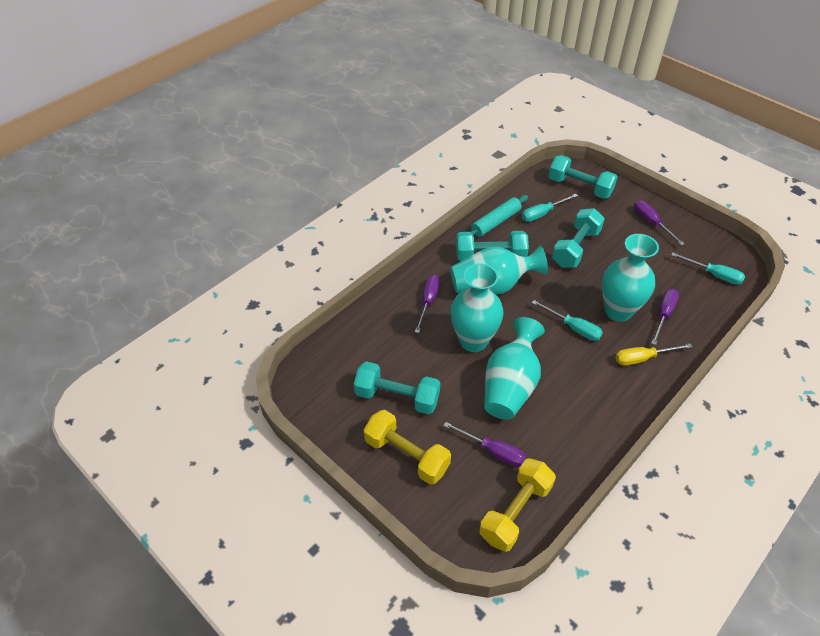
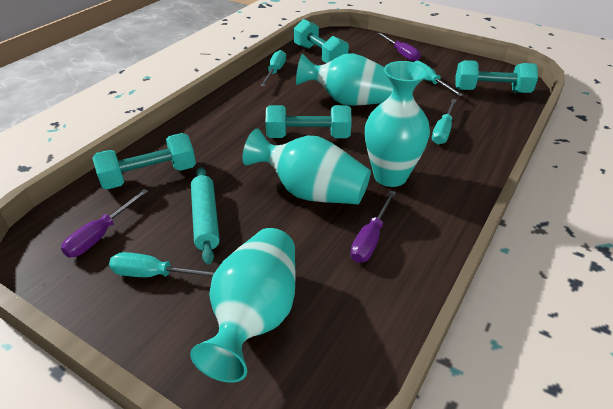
purple screwdriver: [415,274,440,333] [443,422,526,467] [634,200,685,245] [651,289,679,345] = 4 -> [61,189,148,257] [350,191,396,263] [377,33,421,62] = 3
turquoise screwdriver: [522,194,578,222] [532,300,603,341] [671,252,745,285] = 3 -> [109,252,215,277] [260,50,286,87] [415,61,463,97] [432,99,457,145] = 4
yellow dumbbell: [364,410,451,485] [479,458,556,552] = 2 -> none = 0
yellow screwdriver: [615,343,692,366] = 1 -> none = 0

